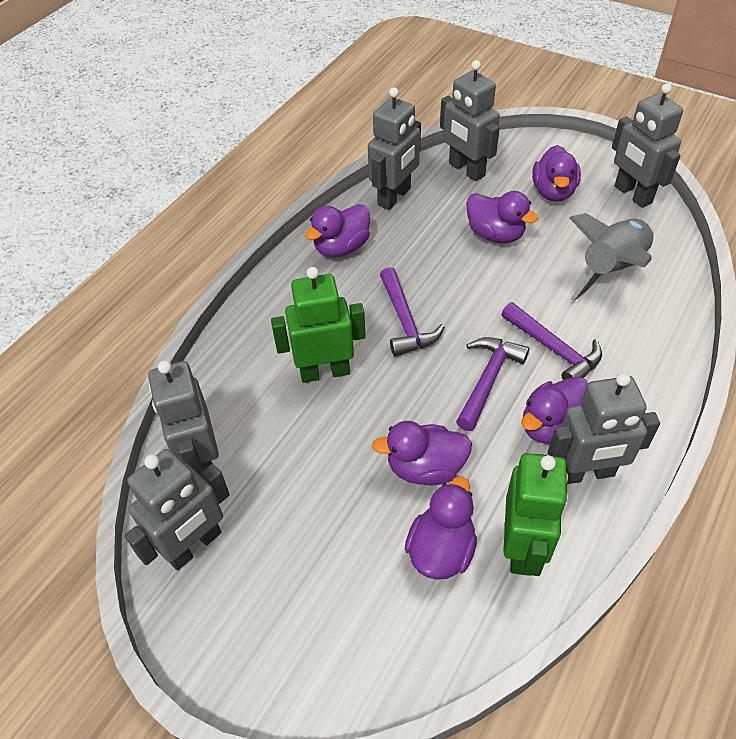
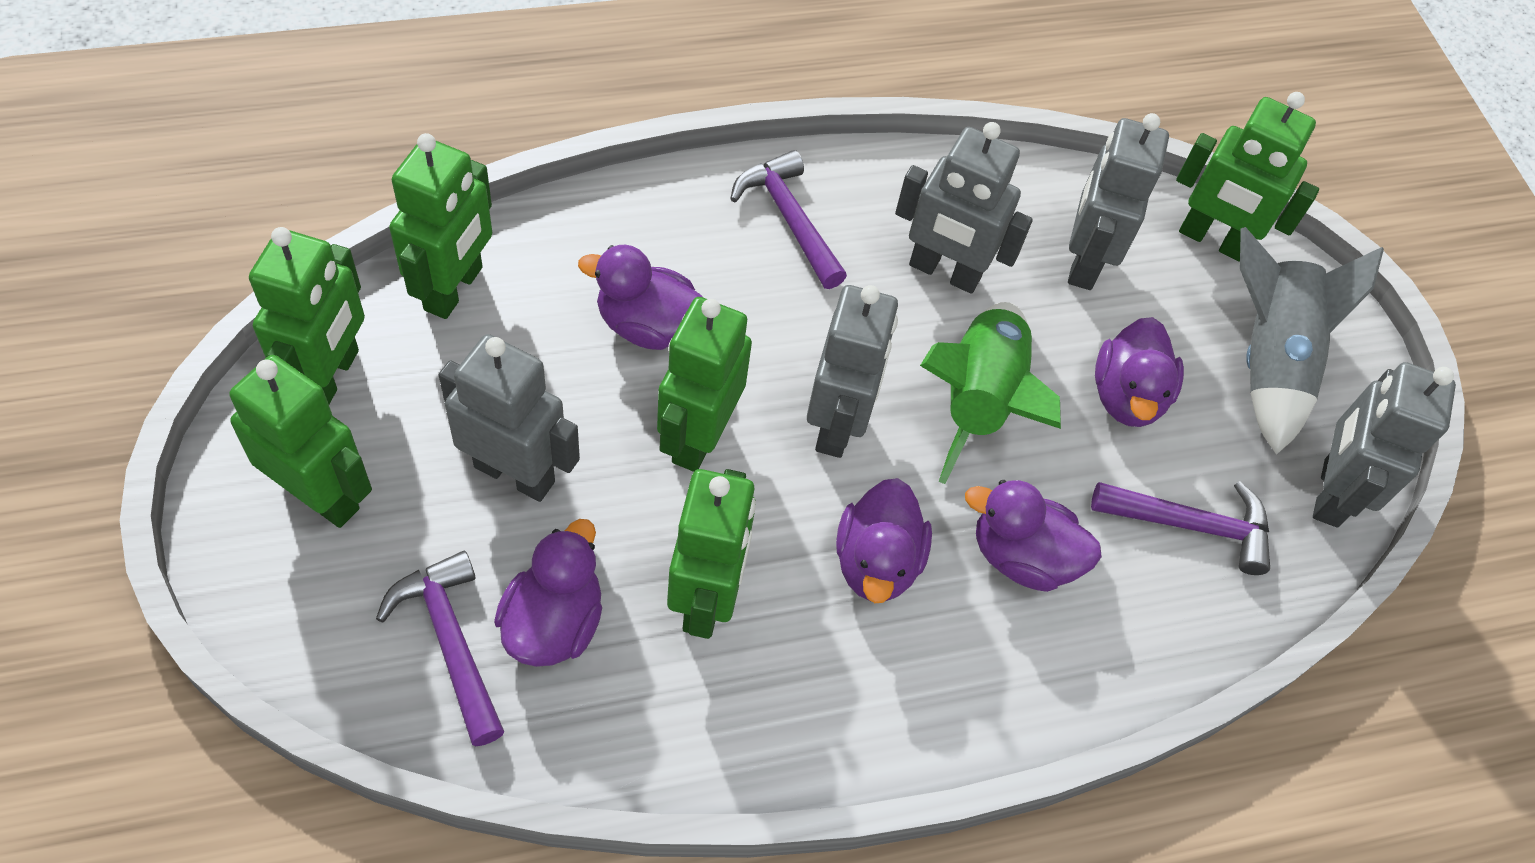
green robot: [271,267,366,383] [503,453,568,576] = 2 -> [229,355,372,528] [249,227,365,404] [389,133,492,319] [657,297,752,472] [667,469,756,639] [1176,92,1319,262] = 6
green rocket: none = 0 -> [920,302,1061,484] = 1
grey robot: [125,449,230,571] [148,360,219,478] [368,87,421,210] [440,60,500,181] [548,372,660,484] [612,83,683,208] = 6 -> [439,334,580,502] [807,285,898,458] [895,122,1033,294] [1068,113,1169,290] [1313,362,1456,528] = 5
purple duck: [305,204,370,257] [372,421,472,485] [405,477,477,580] [466,191,538,243] [521,377,588,444] [532,145,581,202] = 6 -> [494,519,602,667] [578,245,702,350] [836,478,932,603] [965,480,1102,592] [1095,317,1184,427] = 5

